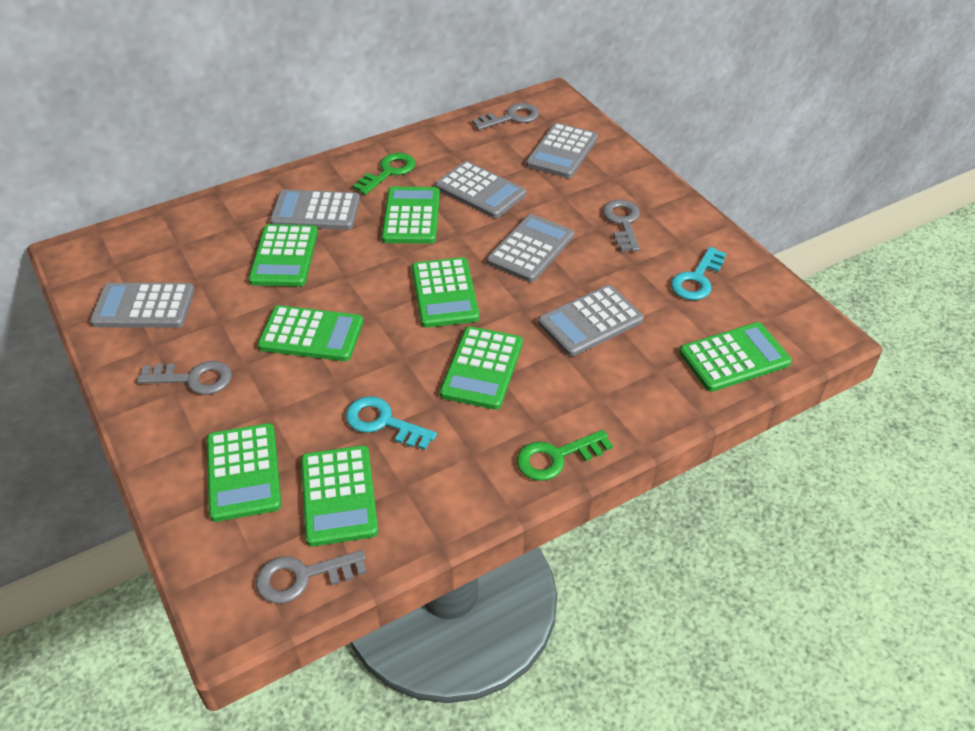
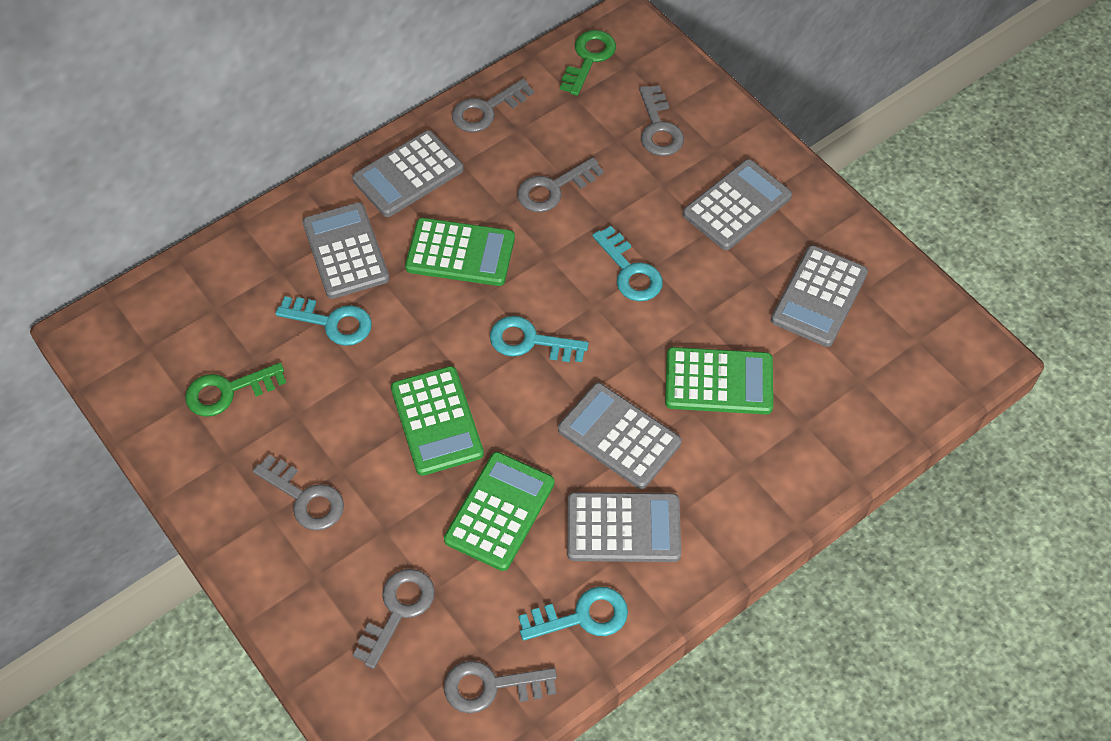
green calculator: [207,423,281,522] [248,224,318,287] [258,305,363,361] [301,445,378,546] [381,187,440,244] [412,257,479,328] [440,326,523,410] [679,322,792,392] = 8 -> [391,366,484,476] [405,218,515,286] [444,452,555,571] [665,347,773,414] = 4
grey key: [137,361,232,395] [256,550,367,603] [472,103,539,130] [603,199,640,252] = 4 -> [253,455,344,531] [353,569,435,669] [444,661,557,713] [452,79,534,132] [517,157,604,212] [639,85,684,156] = 6
turquoise key: [346,396,437,450] [671,247,726,300] = 2 -> [275,296,372,346] [490,316,589,362] [518,587,628,641] [592,226,663,301] = 4

